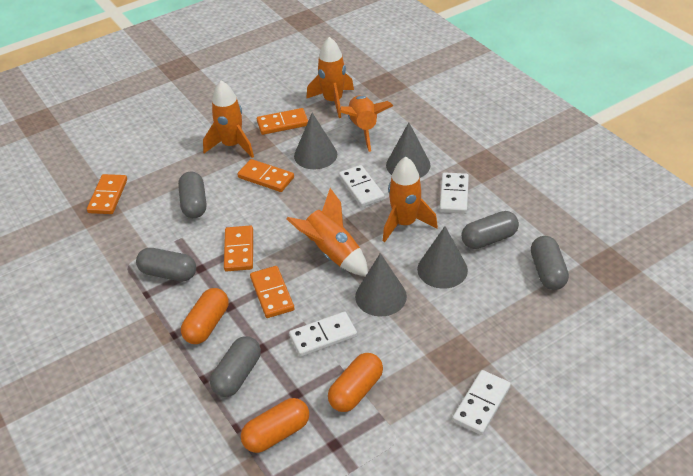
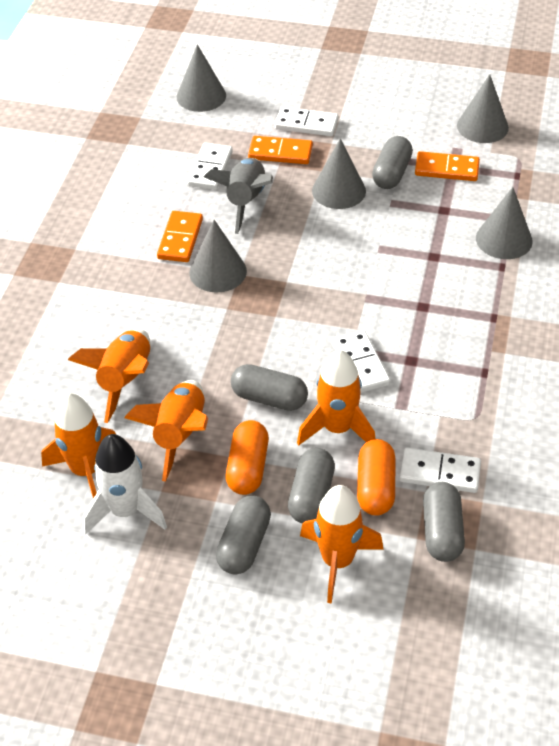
grey cone: [294,113,337,169] [355,253,407,317] [386,122,431,178] [417,226,468,289] = 4 -> [177,44,226,112] [189,220,247,293] [312,138,366,209] [457,74,509,143] [476,187,533,259] = 5
grey rocket: none = 0 -> [204,158,273,234] = 1
orange capsule: [181,288,229,344] [241,398,309,453] [328,353,383,412] = 3 -> [226,420,269,495] [357,439,396,516] = 2
orange domino: [87,174,127,214] [224,225,253,271] [237,159,294,192] [250,266,294,318] [257,108,308,135] = 5 -> [157,211,203,262] [248,136,313,164] [415,151,480,181] = 3
white rocket: none = 0 -> [83,434,167,534] = 1

